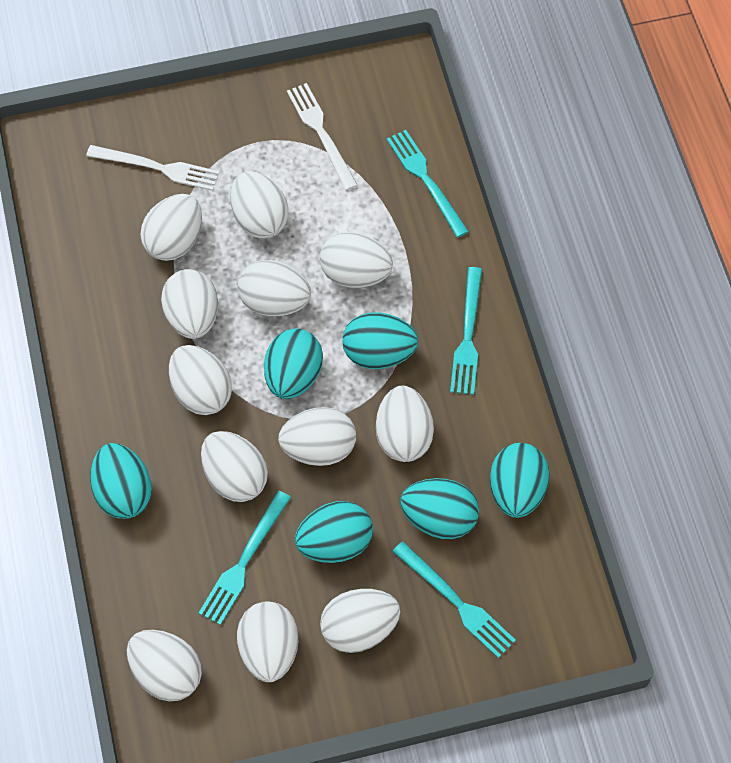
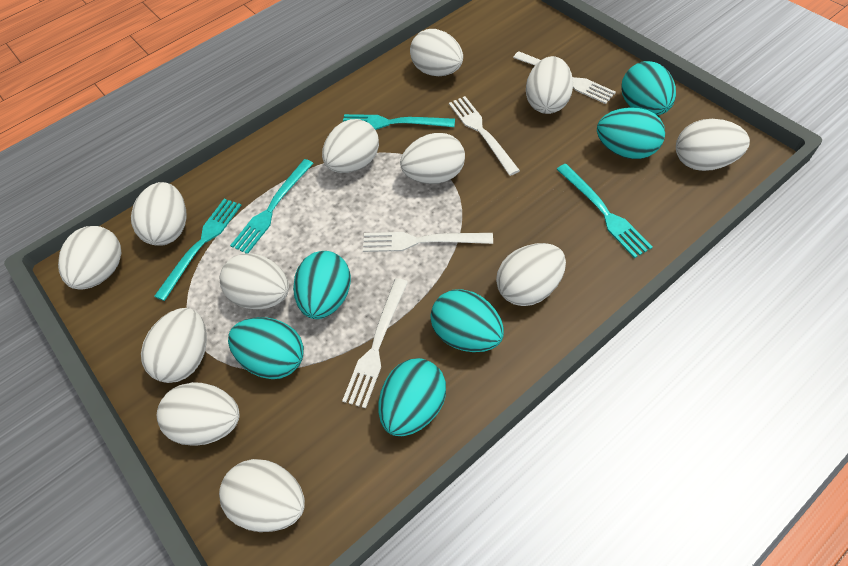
white fork: [86,145,220,191] [287,83,358,190] = 2 -> [342,278,408,408] [363,232,493,252] [449,96,520,176] [513,51,616,104] = 4

